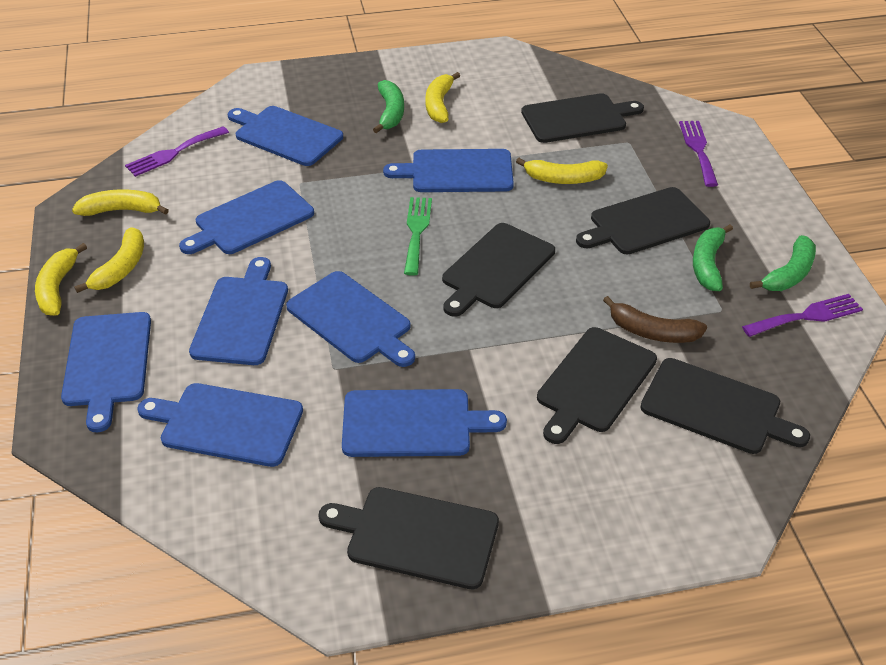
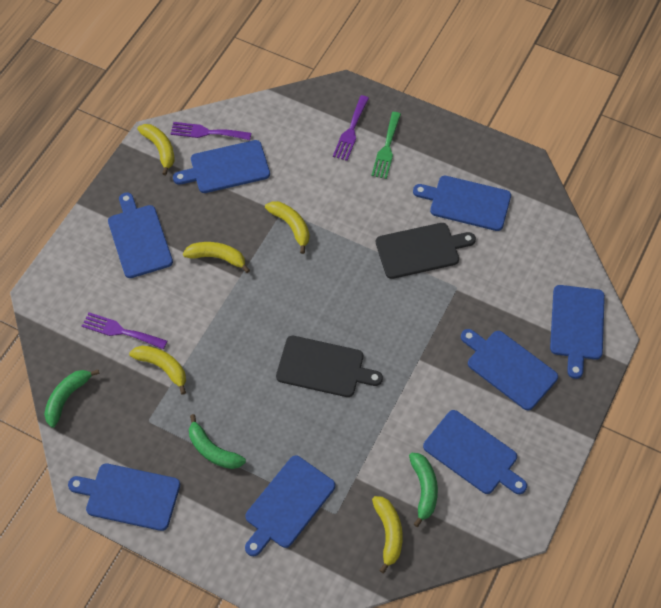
black cutting board: [318,487,499,590] [442,223,555,317] [521,93,644,143] [537,327,657,444] [576,187,710,255] [640,358,810,454] = 6 -> [276,336,383,397] [376,223,476,279] = 2
brown banana: [603,296,707,343] = 1 -> none = 0

